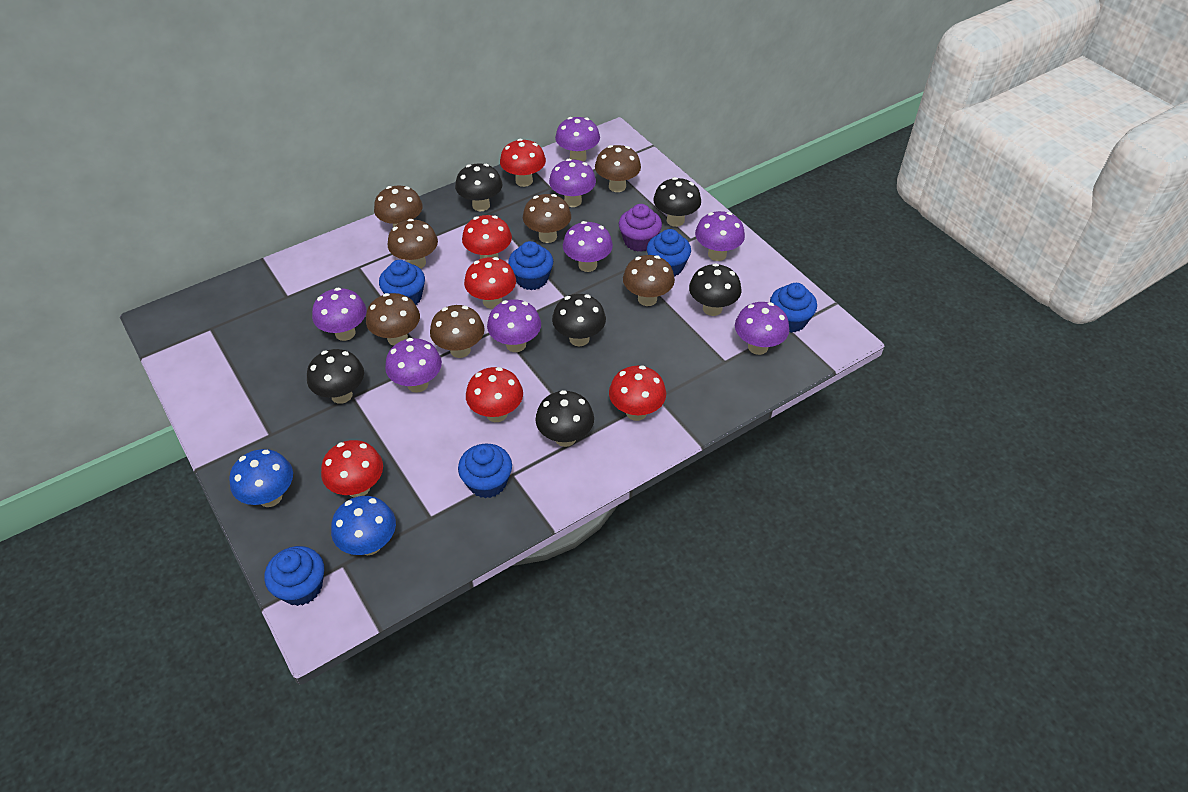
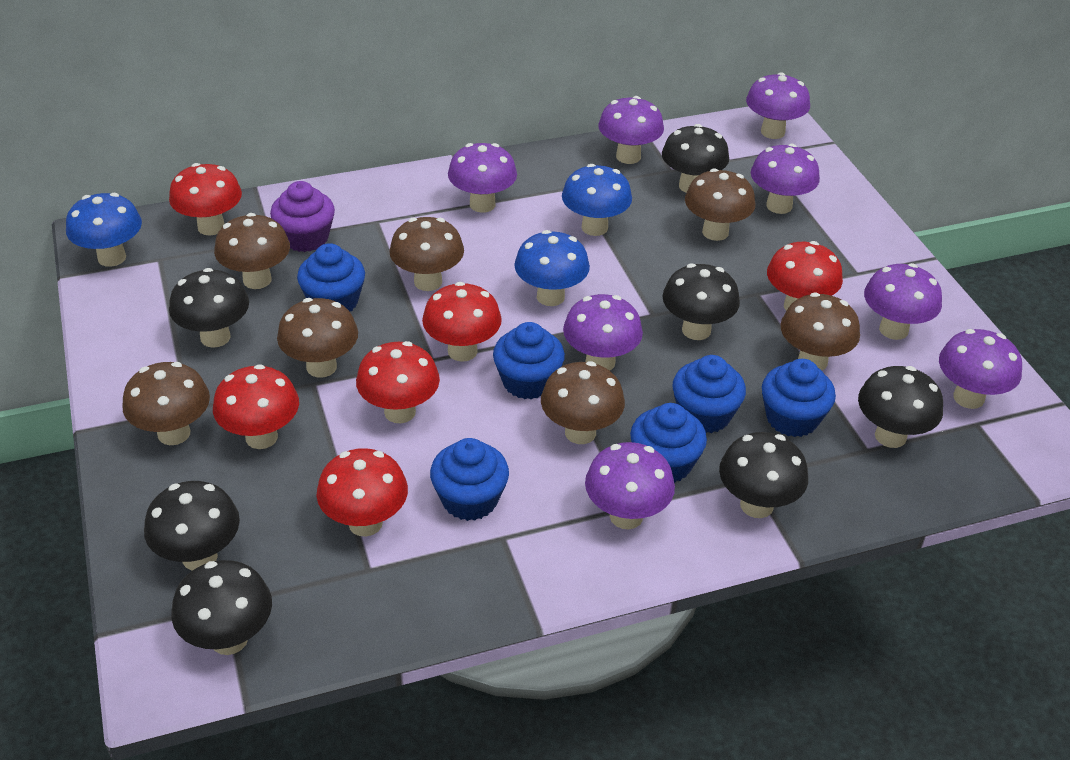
black mushroom: [307,349,364,404] [455,163,502,211] [535,390,594,447] [552,294,606,346] [653,177,701,227] [689,263,741,316] = 6 -> [144,481,240,571] [169,268,249,348] [171,560,272,655] [662,124,729,193] [663,263,740,340] [719,432,808,518] [858,366,943,448] = 7
blue mushroom: [229,449,293,507] [331,496,396,555] = 2 -> [66,193,142,267] [514,230,590,306] [562,164,632,236] = 3

